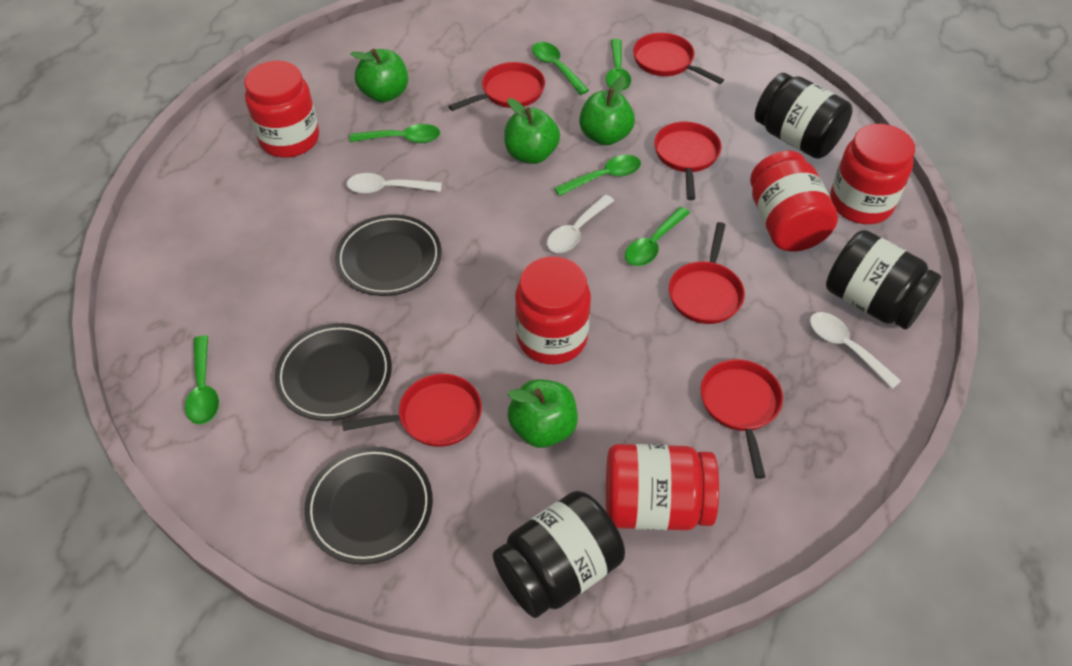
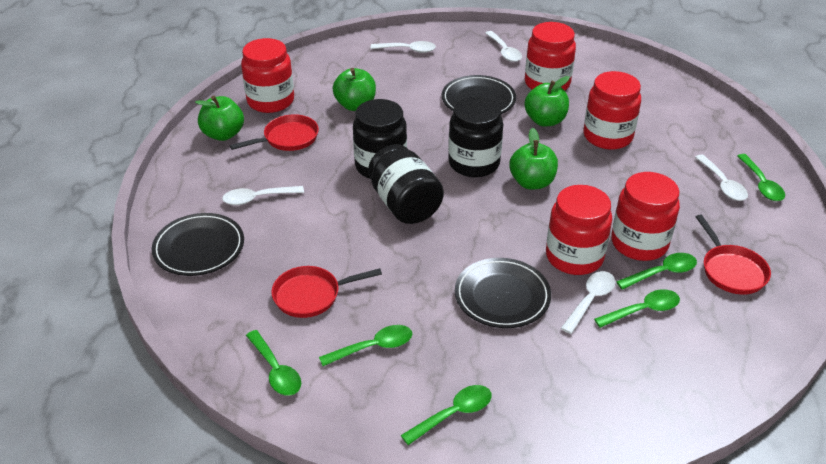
red pan: [342,374,482,447] [448,62,545,111] [633,33,724,84] [654,122,721,200] [669,222,745,324] [701,359,783,479] = 6 -> [230,114,319,151] [271,266,382,318] [696,214,771,295] = 3
white spoon: [347,173,442,194] [547,195,614,253] [810,312,901,389] = 3 -> [222,186,304,205] [370,41,436,53] [485,31,522,62] [561,271,616,334] [695,155,748,201] = 5

